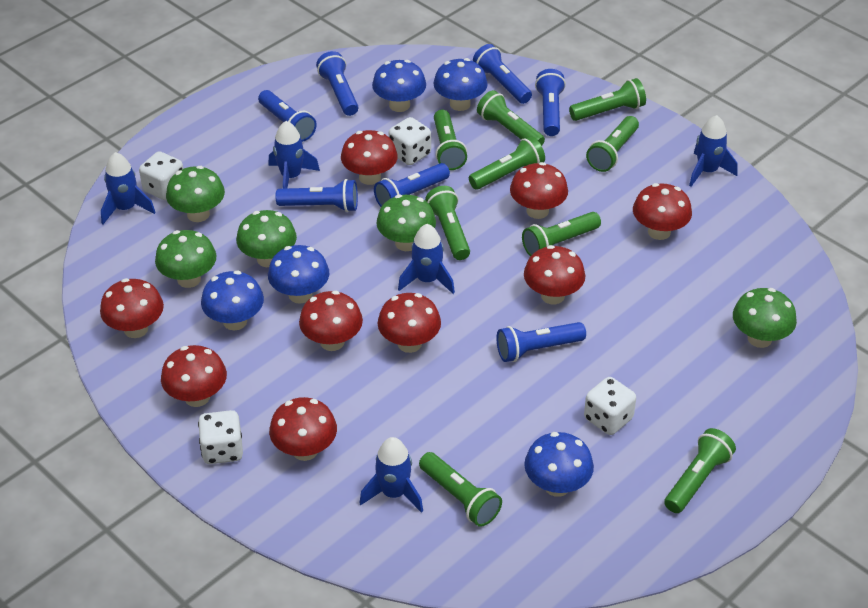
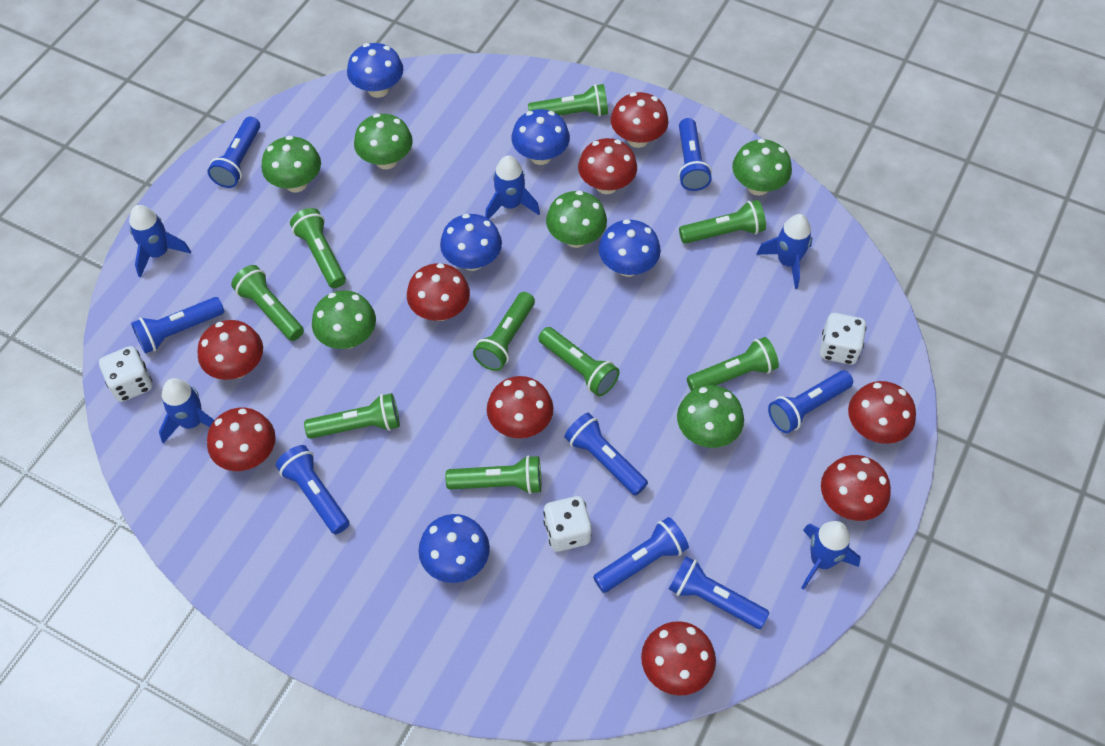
blue flashlight: [258,90,317,142] [275,179,358,212] [316,51,359,116] [374,163,450,207] [473,44,532,104] [496,322,586,362] [535,69,566,136] = 7 -> [131,297,224,354] [207,117,260,188] [276,445,349,534] [564,413,648,496] [593,517,689,593] [669,556,769,629] [678,118,712,191] [768,371,853,433] = 8
green mushroom: [155,230,216,288] [166,166,225,222] [236,210,297,267] [376,194,436,251] [733,288,797,348] = 5 -> [261,136,321,192] [312,290,376,349] [354,114,413,169] [546,191,607,248] [677,385,744,448] [732,139,792,196] = 6
white dice: [139,152,183,200] [198,410,243,464] [389,117,431,165] [584,377,636,435] = 4 -> [99,346,152,402] [543,496,592,552] [820,313,866,365] = 3

